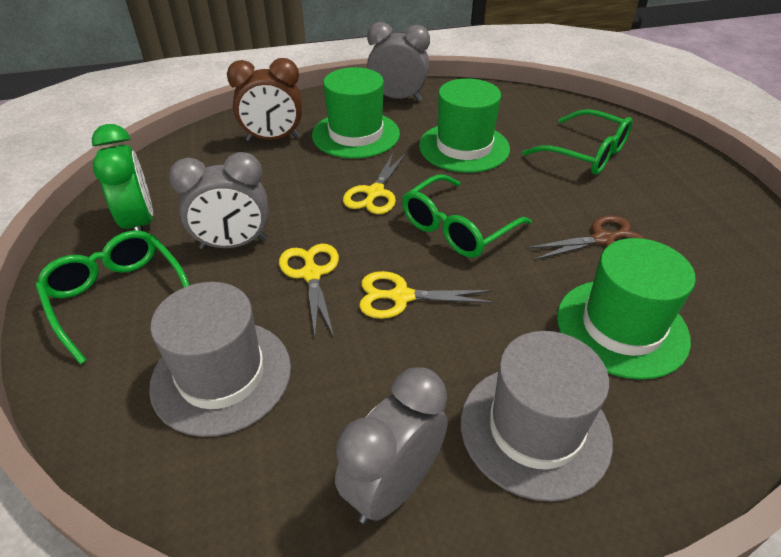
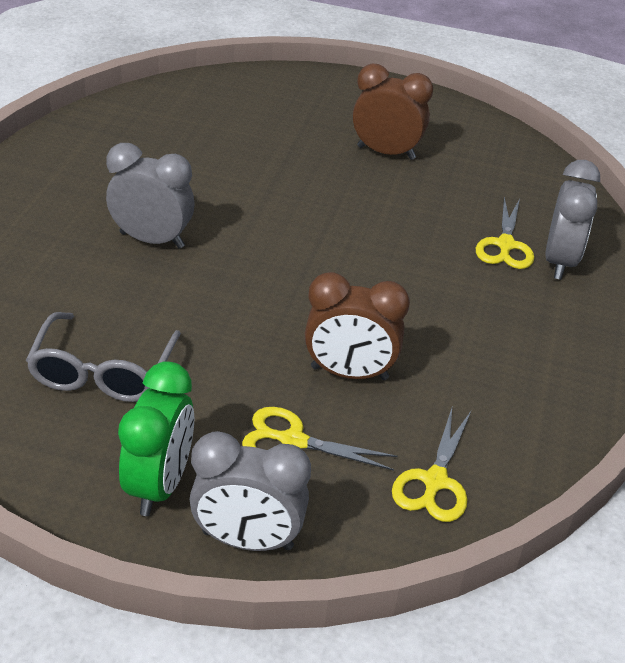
brown clock: [227,58,302,141] = 1 -> [305,272,410,380] [353,64,433,160] = 2
brown scissors: [526,215,645,260] = 1 -> none = 0
green glasses: [36,230,190,364] [402,174,532,258] [522,109,633,175] = 3 -> none = 0
green hat: [312,67,400,159] [419,78,510,173] [557,238,696,380] = 3 -> none = 0
grey glasses: none = 0 -> [26,312,181,402] = 1
grey hat: [149,282,291,437] [461,331,613,501] = 2 -> none = 0

